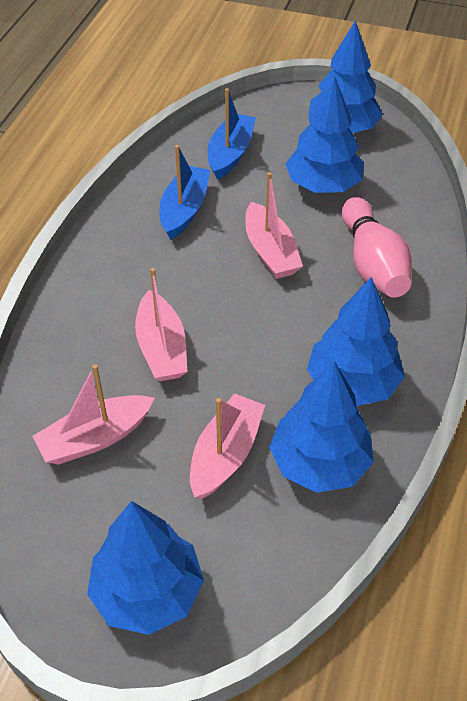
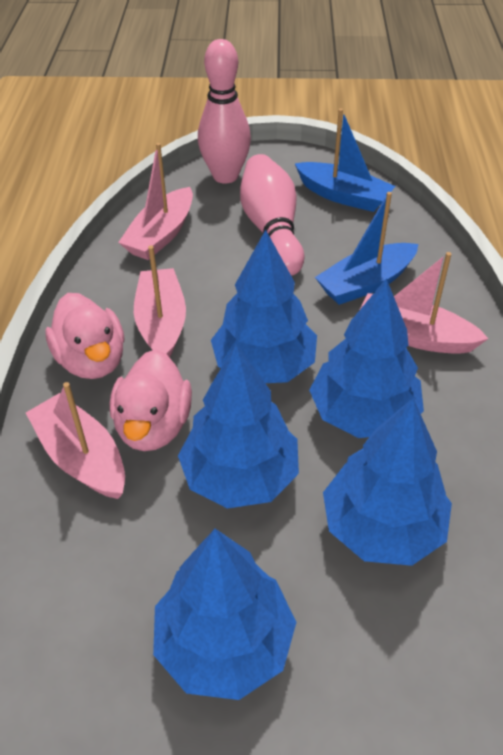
pink bowling pin: [341,197,412,297] = 1 -> [198,39,251,184] [240,154,305,276] = 2
pink duck: none = 0 -> [45,293,125,379] [110,349,192,451] = 2

